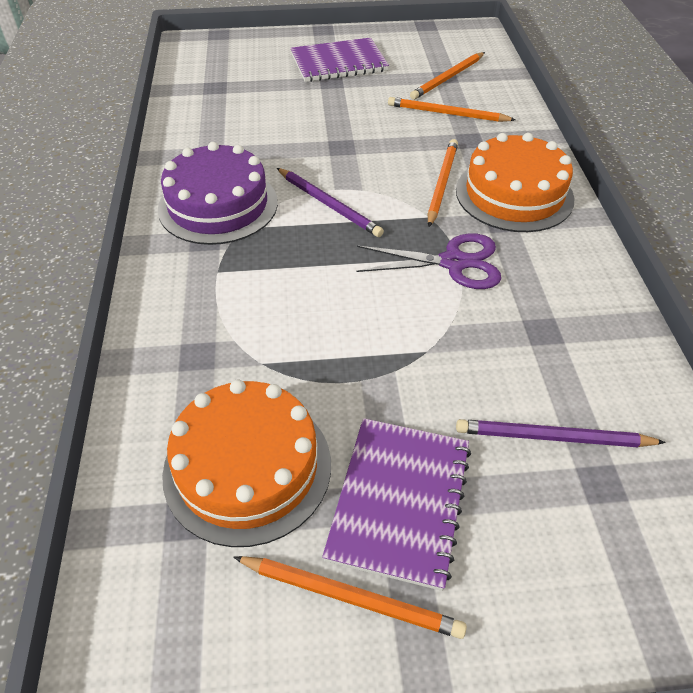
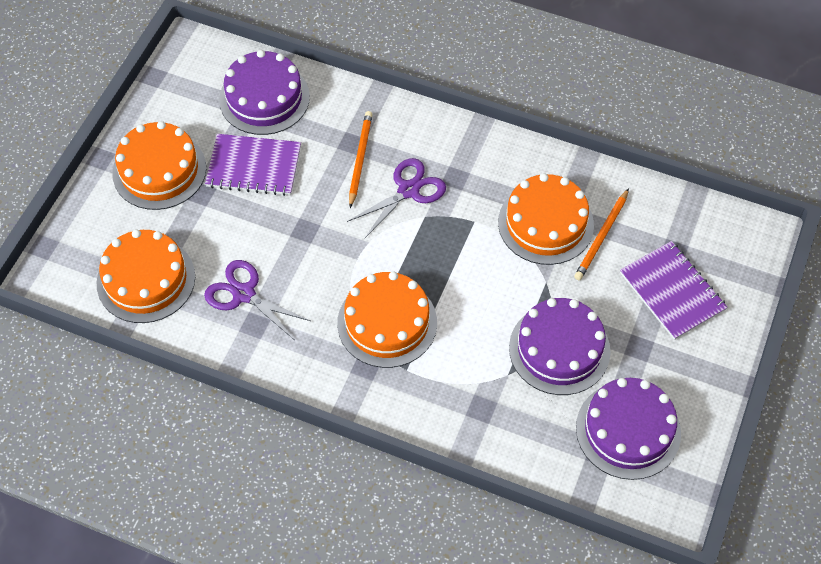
orange cake: [162,380,331,547] [456,133,574,232] = 2 -> [97,229,195,323] [112,121,206,210] [337,272,437,368] [498,173,594,265] = 4
orange pencil: [234,556,467,639] [388,97,516,122] [410,52,485,100] [428,139,458,227] = 4 -> [349,111,373,208] [574,188,629,280] = 2
purple cake: [158,142,278,245] = 1 -> [219,50,310,135] [509,298,610,395] [576,378,681,480] = 3
purple pencil: [277,168,384,237] [456,419,666,447] = 2 -> none = 0
purple scissors: [356,233,501,289] = 1 -> [204,260,311,339] [347,158,446,239] = 2

